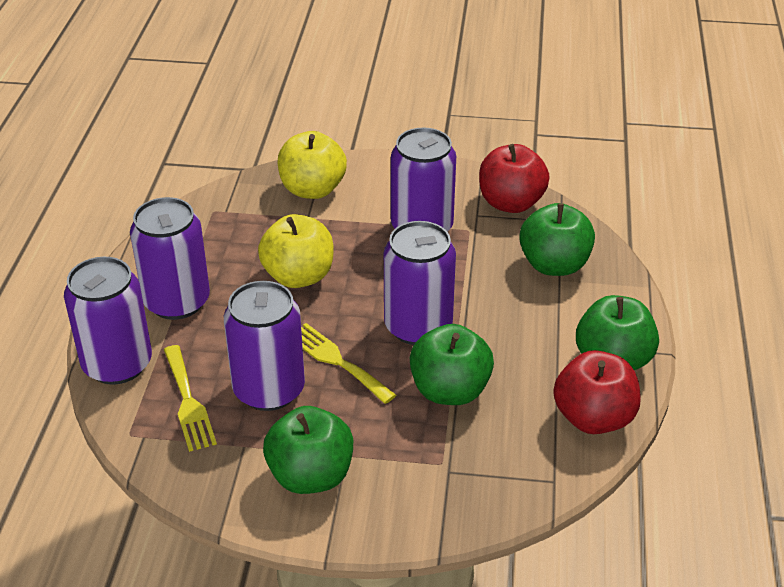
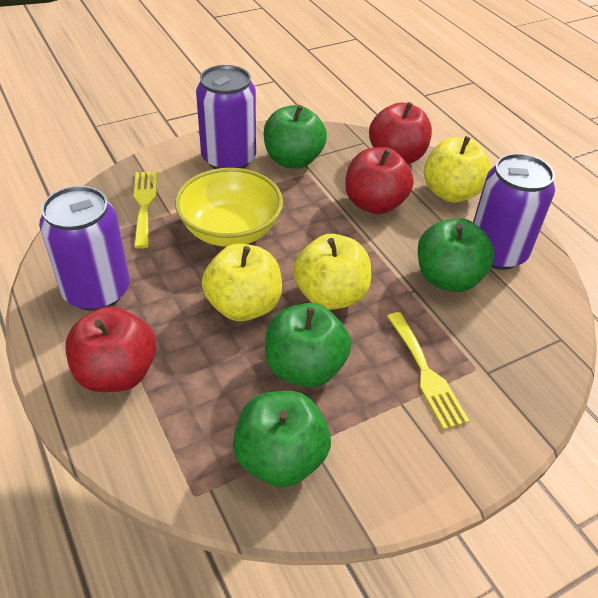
purple can: [64,257,152,385] [130,197,210,320] [224,281,305,411] [384,221,456,345] [391,128,456,232] = 5 -> [39,186,129,311] [196,65,256,169] [473,153,555,270] = 3
red apple: [479,144,550,213] [553,350,641,434] = 2 -> [65,306,157,392] [345,147,414,214] [369,102,432,164] = 3
yellow apple: [258,214,333,288] [278,131,347,199] = 2 -> [202,244,282,321] [293,234,371,310] [424,136,492,203] = 3
yellow bowl: none = 0 -> [175,168,283,247] = 1

